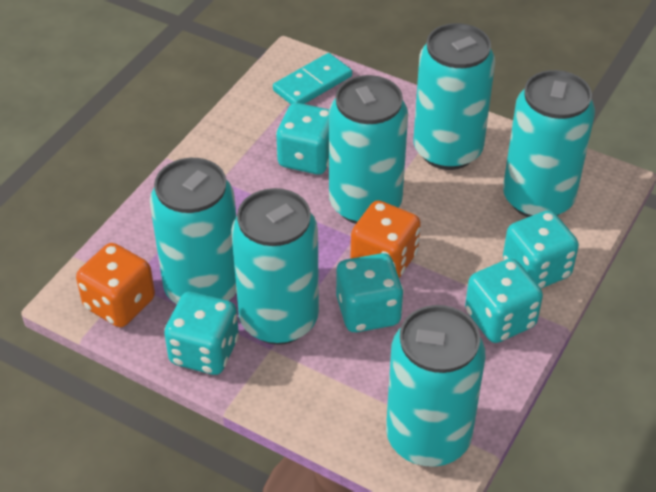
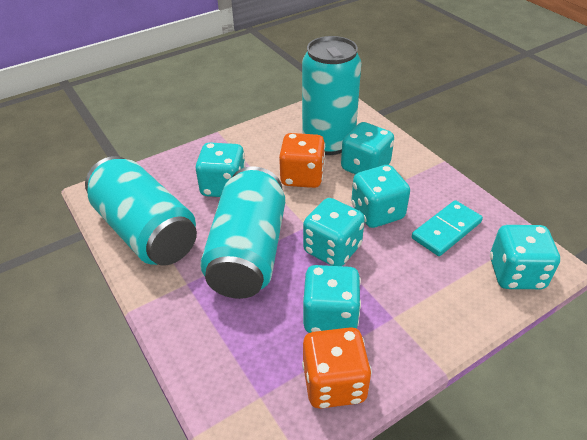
turquoise can: [150,158,237,304] [231,188,319,345] [329,75,408,224] [386,305,485,467] [414,23,495,170] [503,70,595,217] = 6 -> [85,156,197,265] [200,166,285,299] [302,36,361,155] = 3
turquoise dice: [164,292,239,375] [276,103,329,175] [336,253,404,332] [465,258,543,343] [503,210,579,288] = 5 -> [196,142,246,197] [303,198,365,266] [303,265,361,333] [341,122,394,174] [351,165,410,228] [490,225,560,289] = 6

